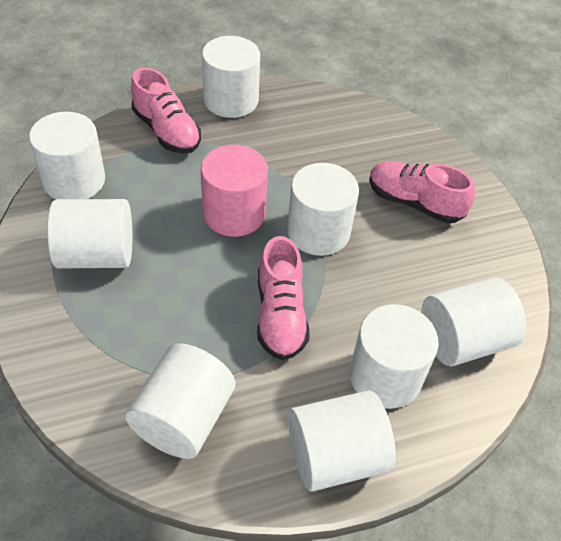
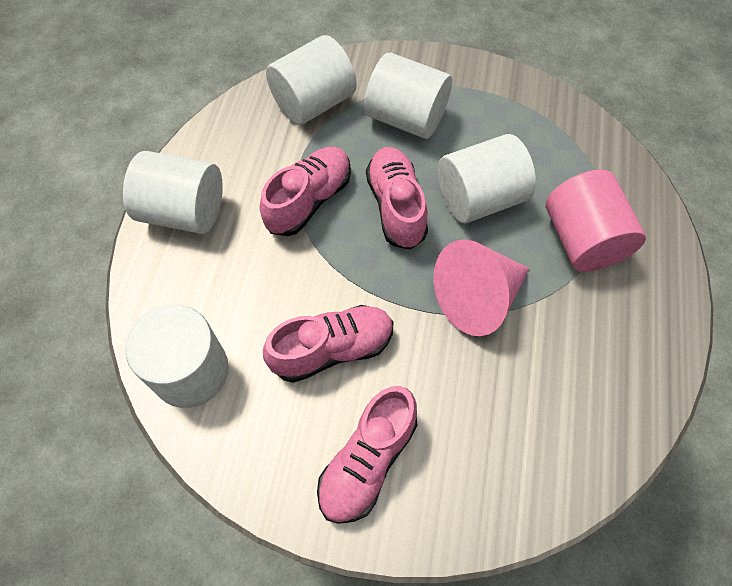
pink cone: none = 0 -> [434,239,530,336] = 1
pink shoe: [131,68,201,154] [257,236,310,360] [369,161,475,223] = 3 -> [260,147,351,236] [263,305,393,383] [317,386,417,524] [366,147,428,250] = 4
white cylinder: [29,112,105,199] [47,199,132,269] [125,344,235,459] [202,36,260,118] [287,163,359,256] [288,390,396,492] [349,304,439,409] [421,278,526,367] = 8 -> [123,151,223,234] [125,305,229,408] [266,35,357,125] [364,53,452,139] [438,134,536,223] = 5

